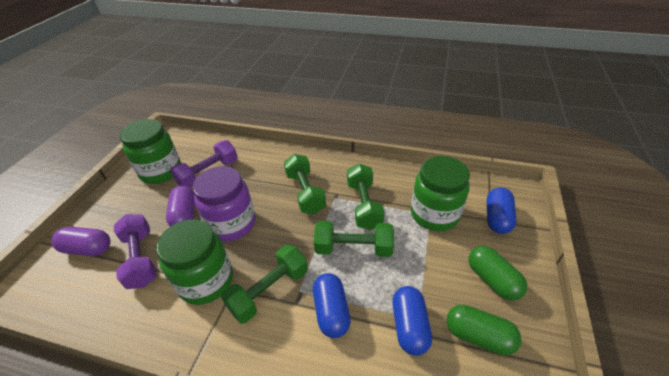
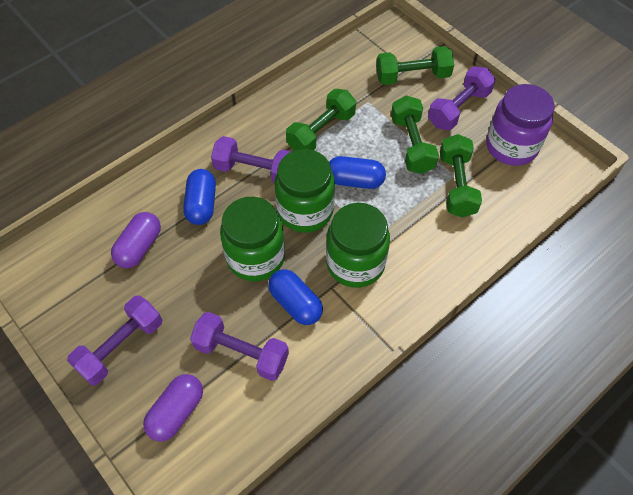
green capsule: [446,305,522,356] [468,246,527,301] = 2 -> none = 0
purple dumbbell: [114,214,157,289] [170,140,238,188] = 2 -> [67,295,162,386] [190,312,289,381] [211,136,291,183] [428,66,496,130] = 4

